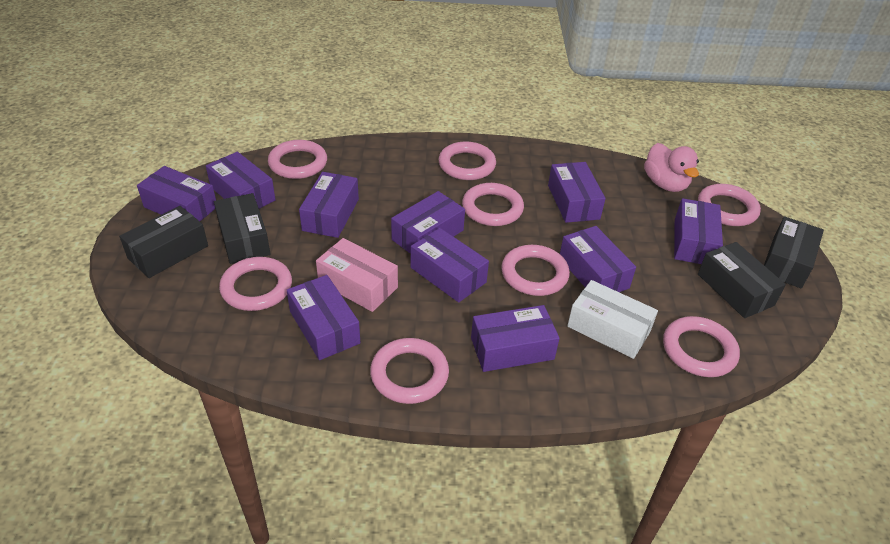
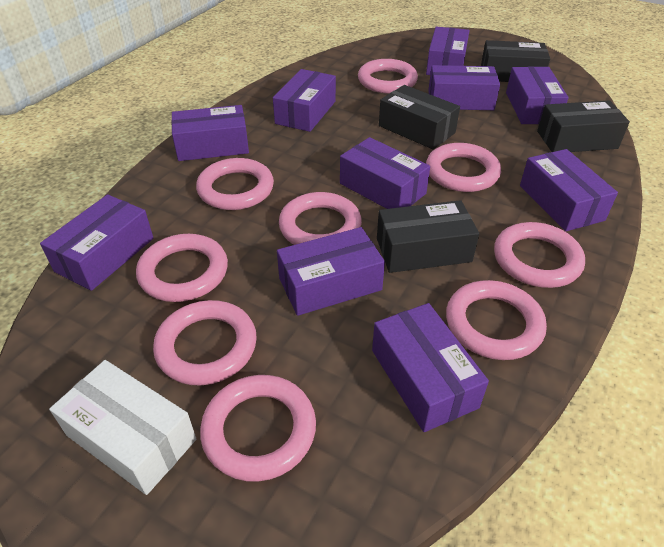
pink box: [316,238,398,312] = 1 -> none = 0
pink duck: [644,143,699,192] = 1 -> none = 0
pink ring: [219,257,292,311] [268,140,327,179] [370,338,449,404] [439,142,496,180] [462,183,524,226] [501,245,570,296] [663,316,740,377] [698,184,761,226] = 8 -> [136,234,228,302] [153,300,257,385] [196,158,274,210] [200,375,316,482] [279,192,362,245] [358,59,418,93] [426,143,501,192] [446,280,547,360] [494,222,585,288] = 9

